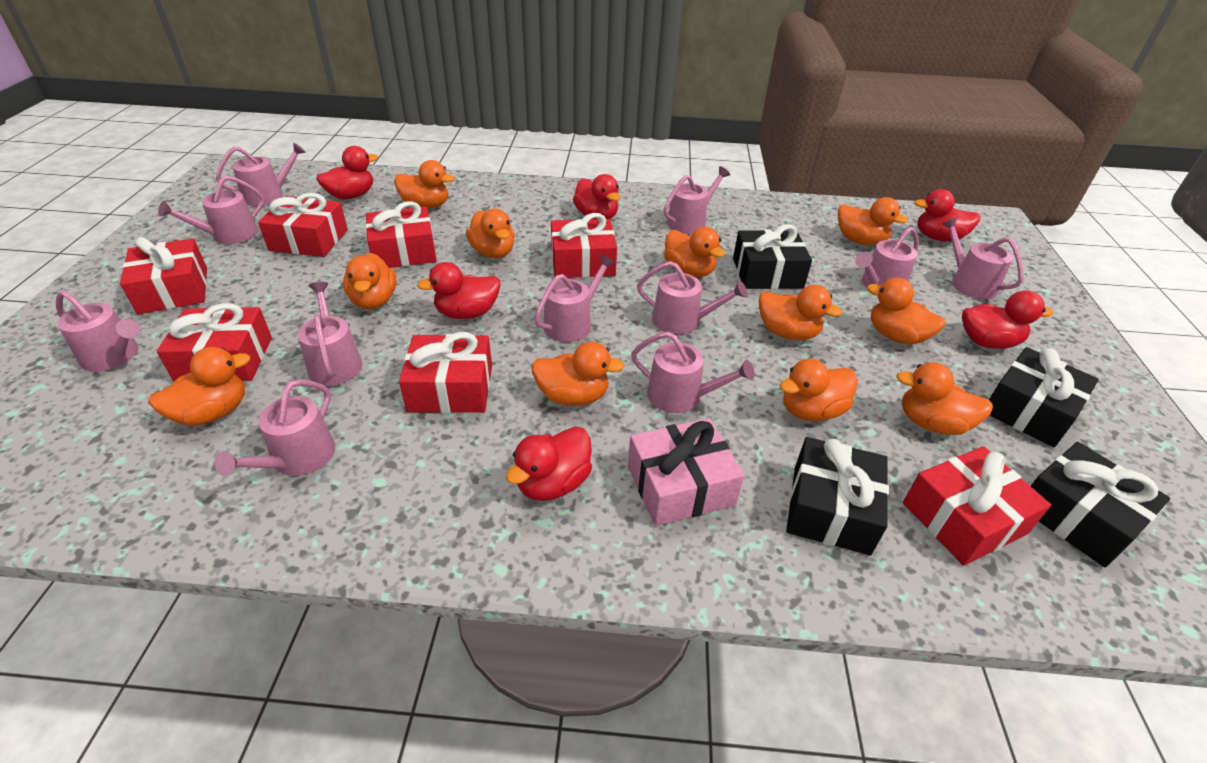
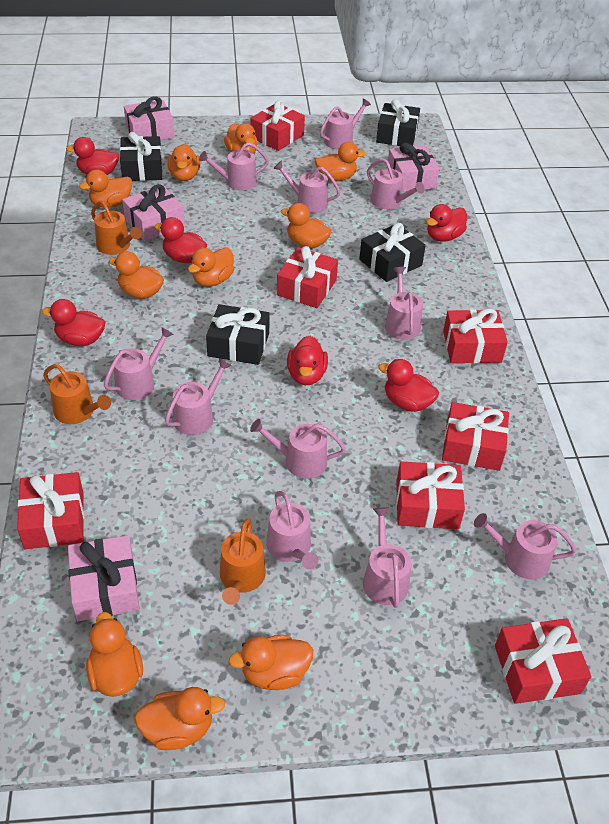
orange duck: [148,347,250,426] [343,253,396,309] [394,160,454,209] [466,209,515,258] [531,341,625,406] [664,227,725,277] [759,285,842,340] [779,359,858,421] [838,197,908,245] [867,277,946,345] [896,362,993,435] = 11 -> [79,170,132,208] [86,612,143,697] [109,251,164,299] [134,687,225,750] [167,144,200,181] [188,247,234,287] [224,123,258,154] [229,635,313,690] [281,203,332,248] [315,142,366,181] = 10
orange watering can: none = 0 -> [43,364,111,424] [91,201,142,255] [220,518,266,605] = 3
pink gift: [628,418,744,526] = 1 -> [68,535,139,621] [122,184,185,241] [124,96,175,140] [388,143,439,192] = 4

